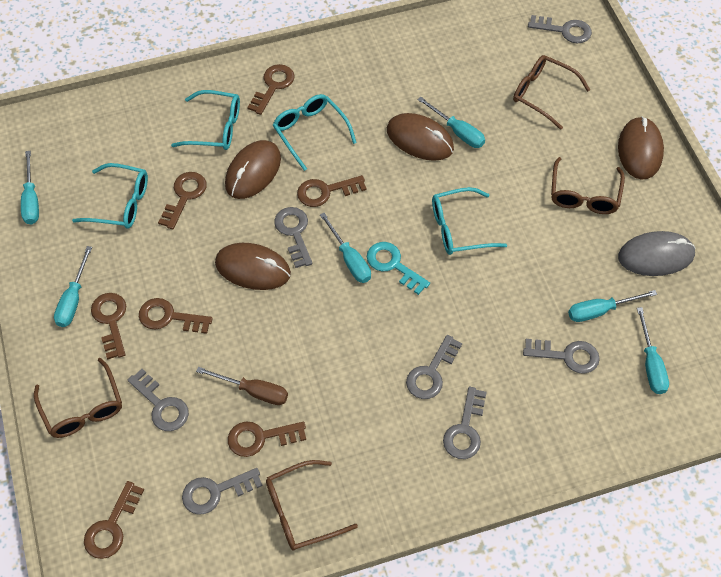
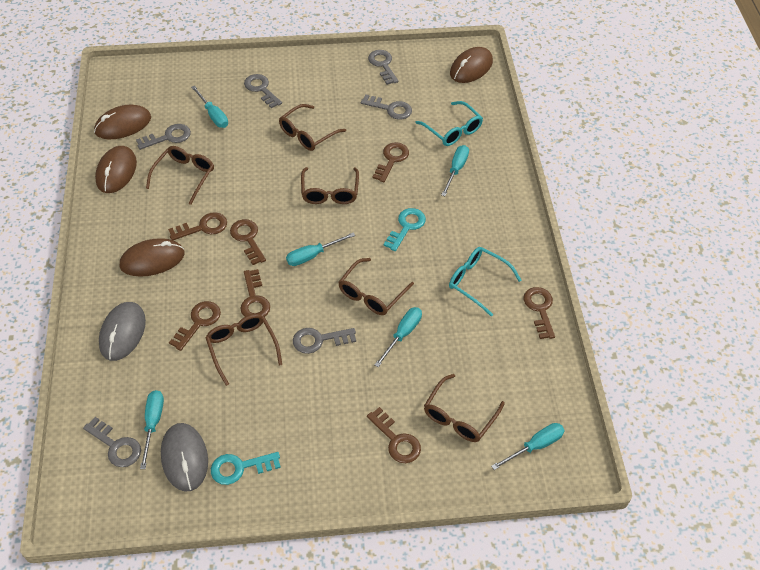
brown glasses: [34,358,122,438] [266,460,358,550] [513,55,590,130] [551,157,625,214] = 4 -> [146,146,214,205] [205,314,282,386] [279,104,346,151] [301,167,359,204] [338,258,414,315] [424,374,505,442] = 6
brown screwdriver: [196,367,288,405] = 1 -> none = 0
grey key: [127,369,189,431] [182,468,263,515] [274,207,312,268] [406,335,462,399] [443,387,487,459] [523,339,600,374] [528,15,592,43] = 7 -> [83,417,141,467] [136,124,191,150] [244,74,282,108] [293,328,356,354] [361,94,412,120] [368,50,398,85] = 6
grey mouse: [618,231,696,276] = 1 -> [99,302,146,361] [161,423,208,492] = 2
turquoise glasses: [72,163,148,229] [171,90,240,150] [273,94,357,171] [432,187,507,255] = 4 -> [415,101,483,146] [449,247,522,317] = 2
turquoise key: [367,242,430,295] = 1 -> [211,452,281,485] [383,208,426,251] = 2

